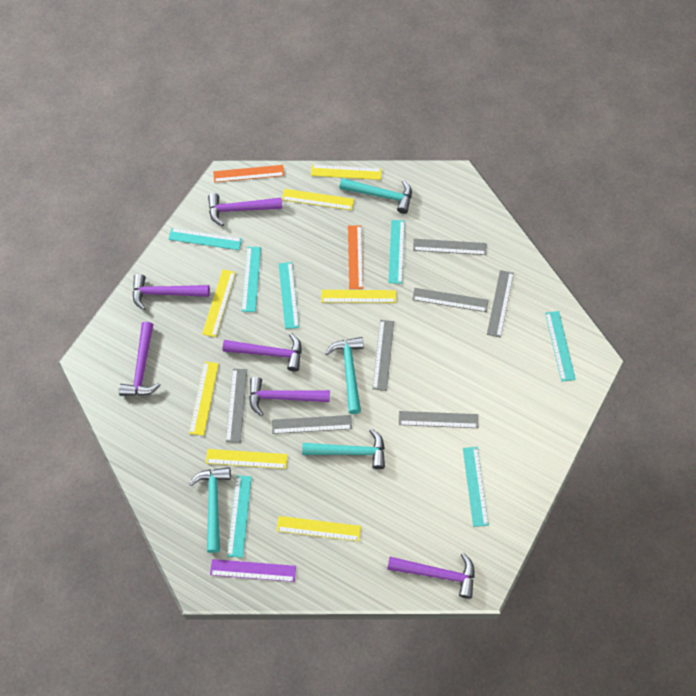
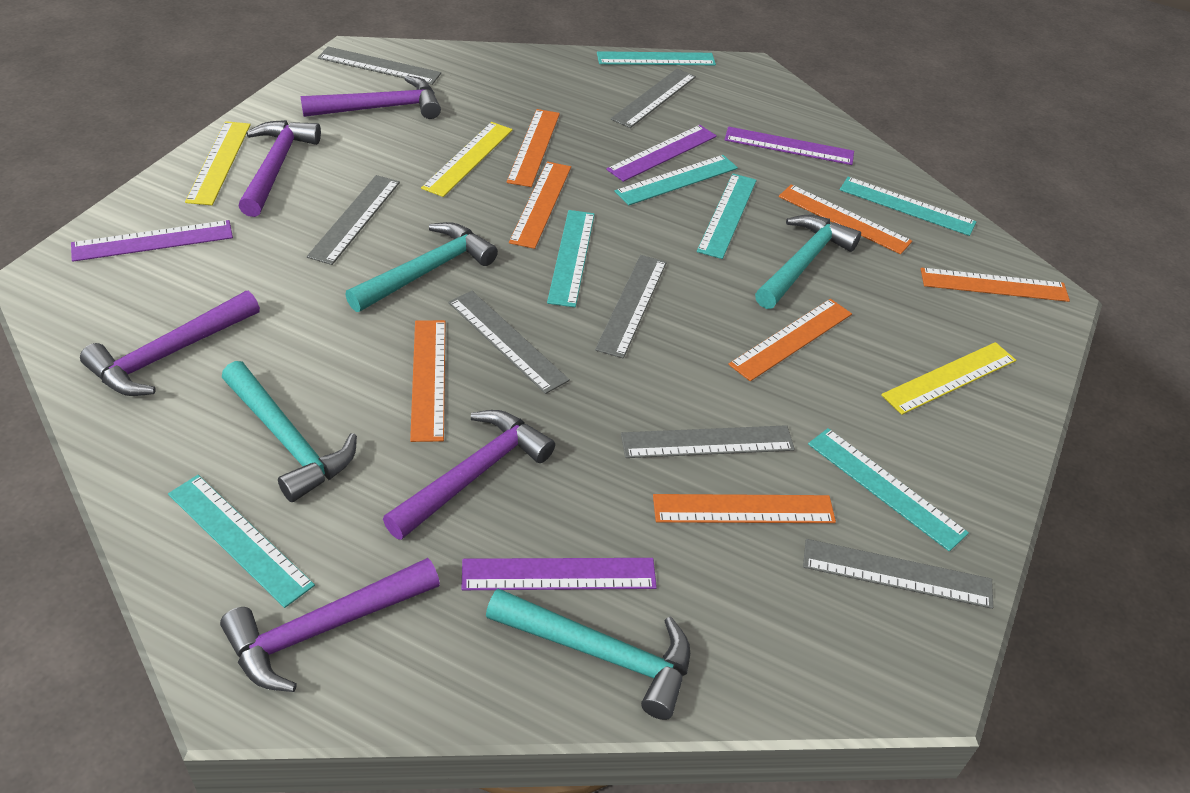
orange ruler: [213,165,284,183] [348,225,363,289] = 2 -> [410,320,445,442] [506,109,560,187] [509,161,571,249] [653,494,836,523] [728,299,852,381] [779,185,912,254] [921,268,1070,302] = 7
purple hammer: [119,322,161,396] [132,274,210,310] [208,193,282,226] [222,333,302,372] [249,377,330,416] [387,553,475,599] = 6 -> [80,291,260,396] [220,558,440,692] [238,120,321,217] [301,75,441,119] [383,410,555,540] = 5
purple ruler: [210,559,296,582] = 1 -> [71,220,233,262] [461,558,657,590] [606,125,717,182] [725,127,854,165] = 4
yellow ruler: [189,362,219,436] [202,269,236,337] [206,449,288,469] [276,516,361,541] [282,189,354,210] [311,165,382,180] [321,290,396,303] = 7 -> [185,121,251,205] [421,122,513,197] [881,342,1016,415] = 3

